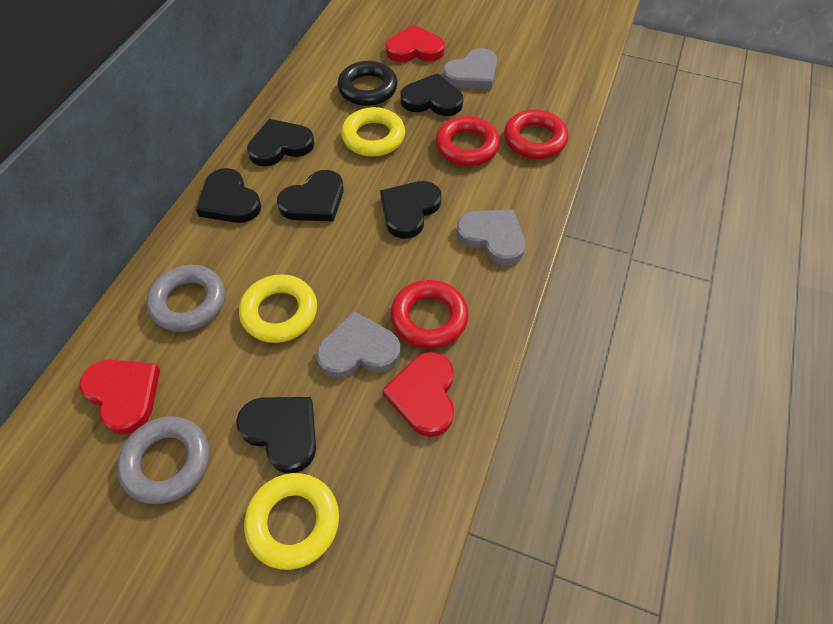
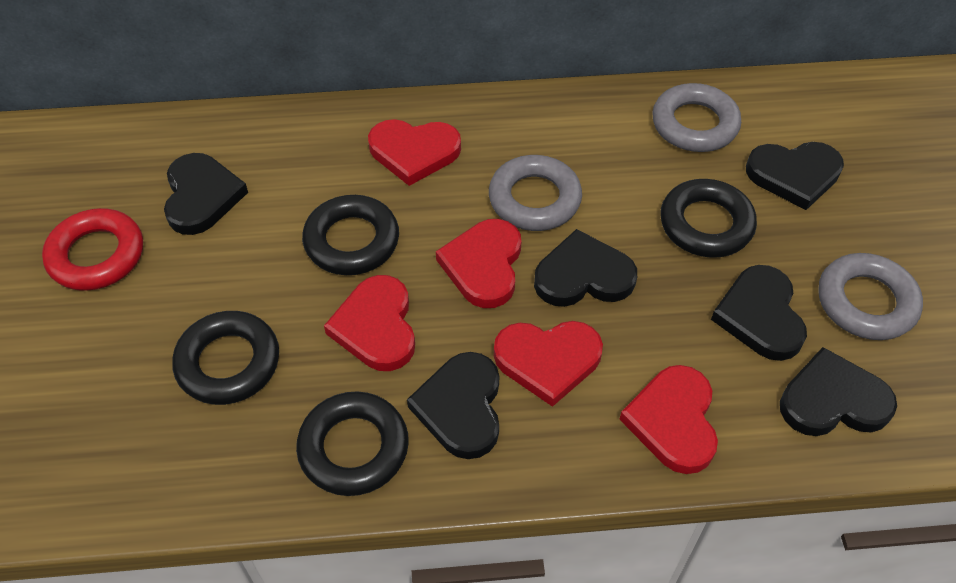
black ring: [337,61,398,106] = 1 -> [172,311,279,405] [296,392,409,496] [302,195,399,275] [660,179,757,258] = 4
grey heart: [316,311,400,378] [443,48,497,89] [456,209,526,265] = 3 -> none = 0
grey ring: [117,416,210,504] [146,265,225,332] = 2 -> [489,155,582,231] [652,83,741,152] [818,253,923,340] = 3
red heart: [79,359,160,435] [382,352,454,437] [385,25,445,62] = 3 -> [324,275,415,371] [368,119,461,186] [436,219,521,308] [494,321,603,407] [619,365,718,474] = 5
red ring: [390,280,469,349] [435,116,500,166] [504,110,568,159] = 3 -> [42,208,143,291] = 1
yellow ring: [239,274,317,343] [244,473,339,570] [341,107,405,157] = 3 -> none = 0

